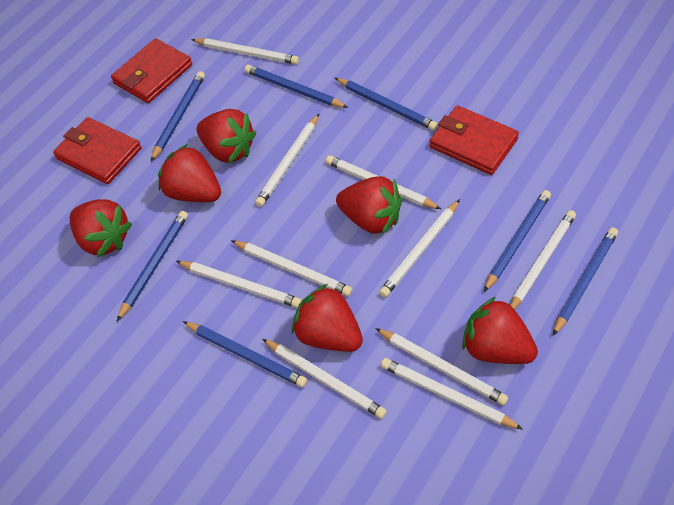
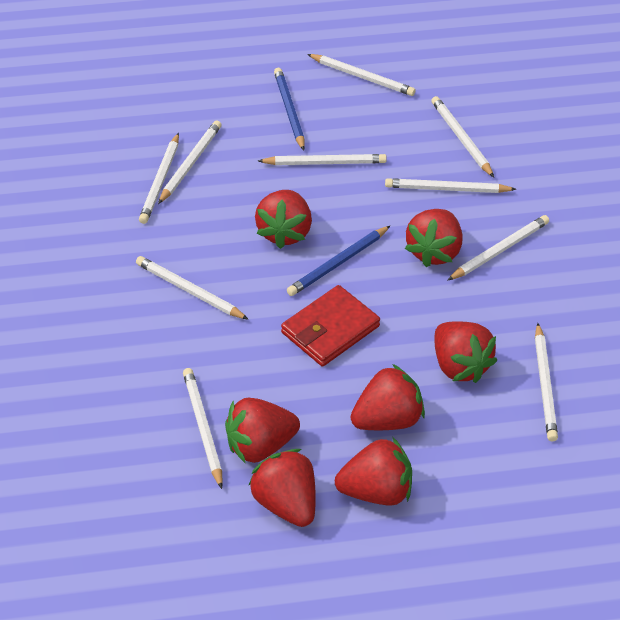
blue pencil: [117,211,188,321] [151,71,205,161] [183,321,307,387] [245,65,348,108] [335,78,438,130] [484,190,551,292] [553,227,618,336] = 7 -> [274,68,305,151] [287,226,390,296] = 2
red strawberry: [70,199,132,258] [158,144,221,202] [197,109,256,163] [292,284,363,352] [336,176,402,235] [462,297,538,364] = 6 -> [225,398,300,464] [248,449,316,527] [255,190,312,249] [335,438,412,506] [350,364,425,430] [405,209,462,267] [434,321,497,383] = 7
red wallet: [53,117,141,184] [111,38,192,103] [430,105,519,175] = 3 -> [281,285,380,367] = 1

